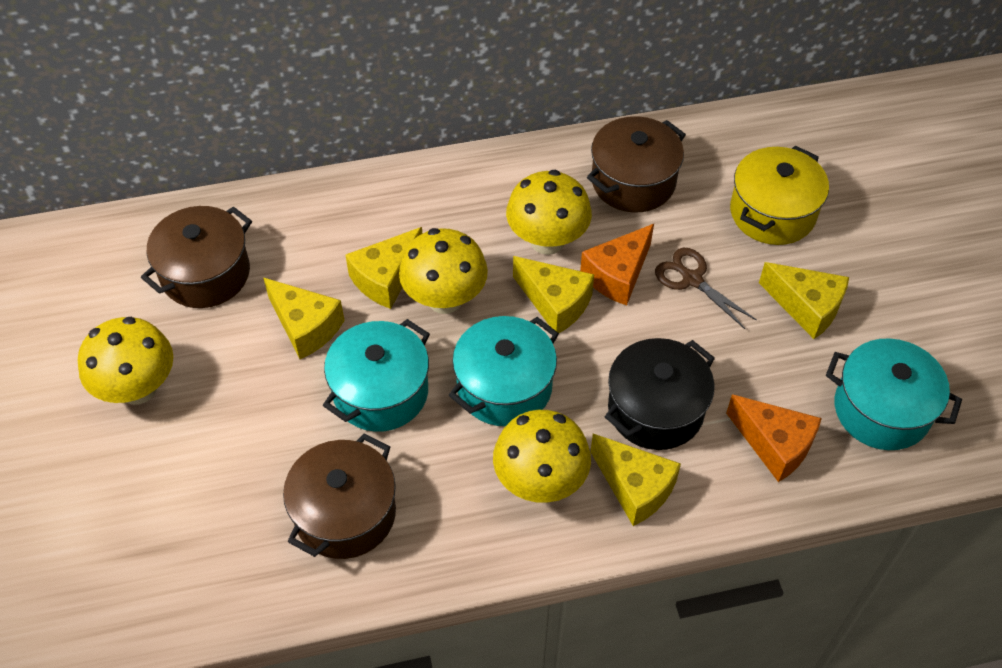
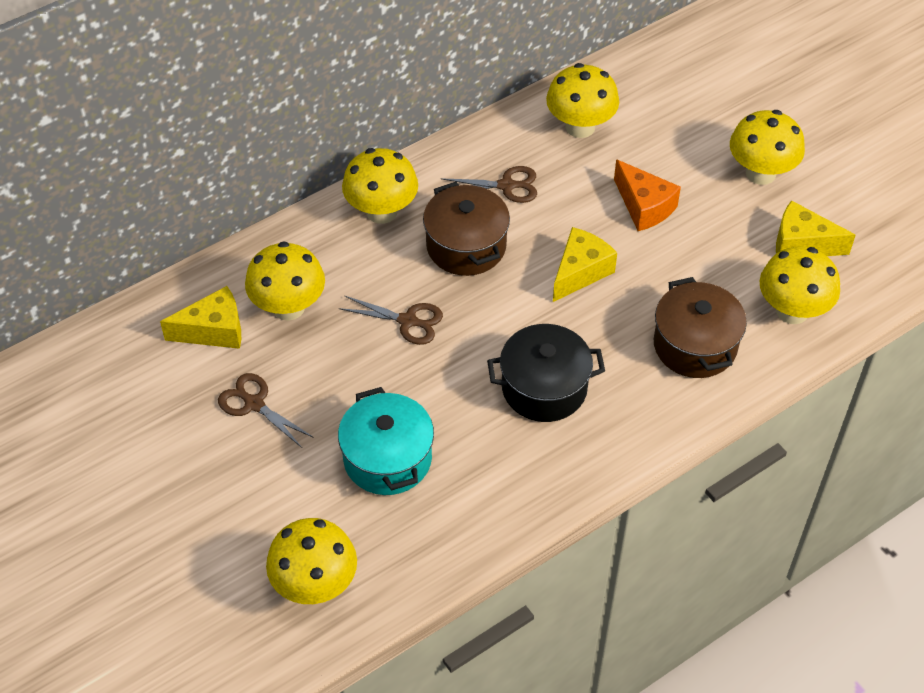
brown pot: [141,206,252,308] [283,433,396,559] [587,116,686,213] = 3 -> [423,182,510,276] [654,277,747,378] = 2
brown scissors: [655,248,757,329] = 1 -> [218,373,314,448] [339,296,443,345] [440,166,537,203] = 3
orange cheese: [580,224,654,305] [726,394,822,482] = 2 -> [614,159,681,231] = 1
turquoise pot: [323,319,430,432] [449,316,559,426] [826,338,962,450] = 3 -> [338,387,434,495] = 1
yellow cheese: [263,278,344,359] [345,227,422,309] [513,256,594,333] [591,434,681,526] [759,262,849,339] = 5 -> [160,286,241,349] [553,227,617,302] [776,200,856,256] = 3
yellow mushroom: [78,317,173,405] [399,228,488,314] [493,410,591,503] [506,170,592,255] = 4 -> [245,242,325,321] [266,518,357,604] [342,148,418,224] [546,63,619,138] [730,110,805,185] [760,247,840,324] = 6
yellow pot: [730,145,829,245] = 1 -> none = 0

